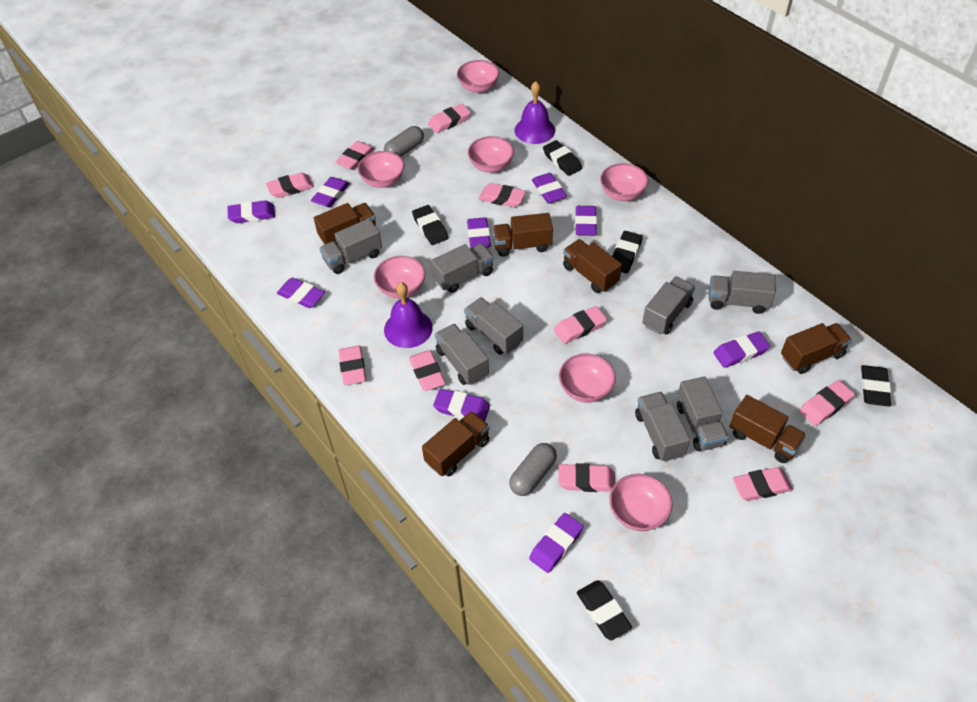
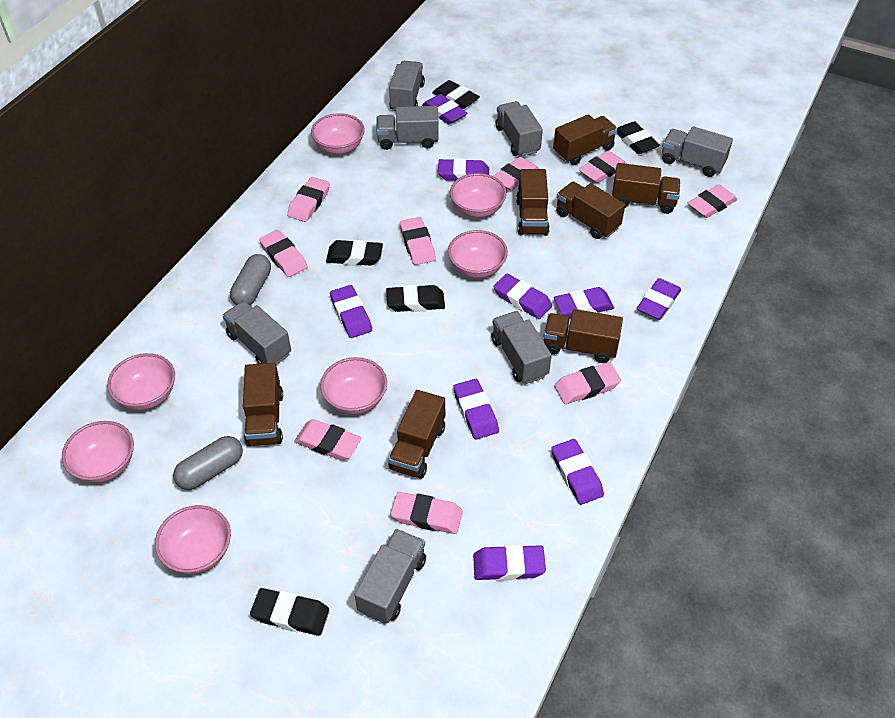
brown truck: [314,203,376,245] [422,411,490,476] [492,213,553,257] [563,239,622,293] [730,395,806,463] [781,323,852,374] = 6 -> [243,363,283,446] [388,390,445,479] [516,169,549,236] [544,309,623,363] [553,114,617,165] [556,182,625,239] [612,163,681,214] = 7
grey truck: [319,218,382,274] [431,243,494,293] [435,324,489,385] [464,297,523,355] [635,392,690,462] [642,276,695,335] [677,377,729,451] [709,271,776,314] = 8 -> [222,301,291,364] [355,529,426,623] [377,106,439,150] [389,61,425,111] [491,311,552,384] [496,101,543,156] [662,126,733,177] = 7
pink eraser: [266,172,314,198] [335,141,375,170] [339,346,366,385] [409,350,445,391] [428,104,471,133] [479,183,526,207] [554,306,607,344] [559,463,615,492] [733,467,793,501] [799,380,855,426] = 10 -> [259,230,307,277] [287,177,330,222] [294,419,361,461] [391,492,463,534] [400,217,436,265] [493,157,539,190] [554,362,621,404] [579,151,627,183] [688,184,737,218] = 9
purple bell: [384,282,433,348] [515,81,555,144] = 2 -> none = 0

